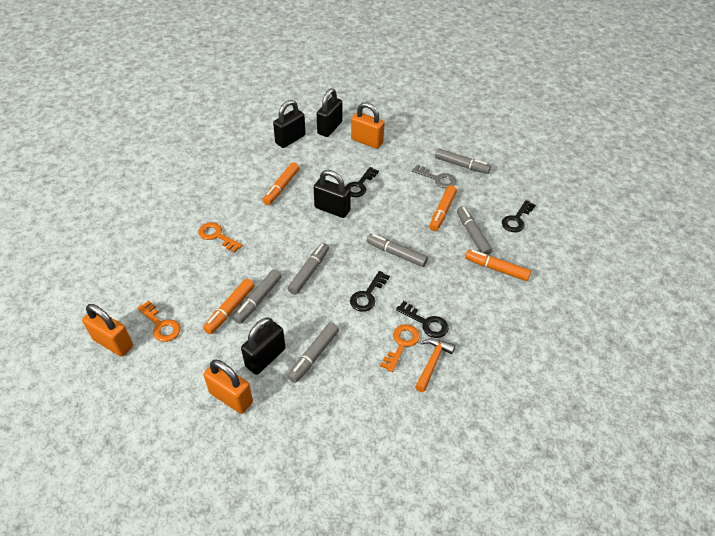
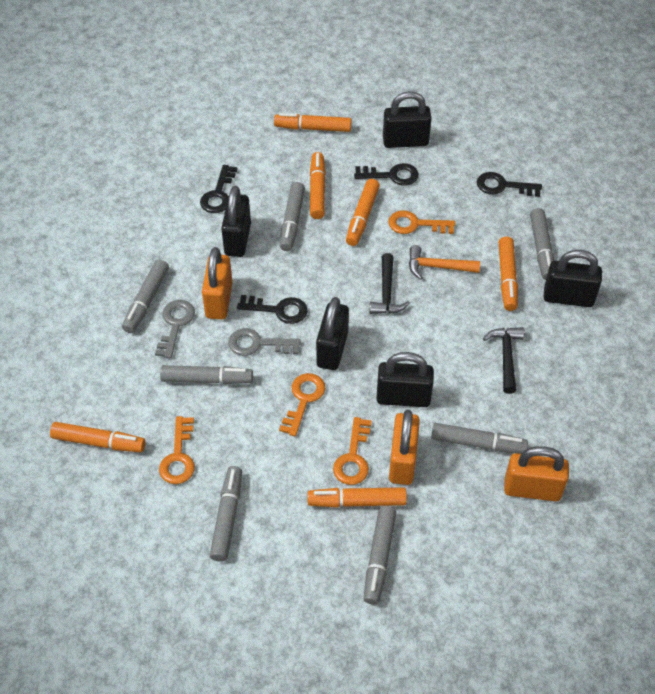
black hammer: none = 0 -> [369,253,410,314] [483,327,524,394] = 2
black padlock: [241,317,285,375] [273,100,306,148] [314,170,351,218] [317,88,342,137] = 4 -> [221,186,251,257] [316,297,349,370] [376,352,434,407] [383,91,431,148] [544,250,602,307] = 5
grey key: [412,164,456,188] = 1 -> [155,300,195,358] [228,328,301,356] = 2
grey marker: [233,269,282,324] [287,243,329,295] [288,322,339,383] [367,234,428,267] [435,148,491,174] [457,206,493,255] = 6 -> [122,260,169,333] [160,365,253,384] [210,466,242,562] [280,182,305,251] [364,506,396,605] [431,423,528,454] [530,208,554,280] = 7
orange key: [137,301,180,342] [198,222,243,253] [380,324,420,372] = 3 -> [159,416,195,484] [279,373,325,436] [333,417,372,485] [388,210,455,234] = 4
orange marker: [203,279,254,334] [263,162,299,205] [429,185,457,231] [465,250,531,281] = 4 -> [50,422,146,452] [274,113,352,132] [307,487,407,508] [310,152,326,219] [346,179,380,246] [499,237,518,311] = 6

